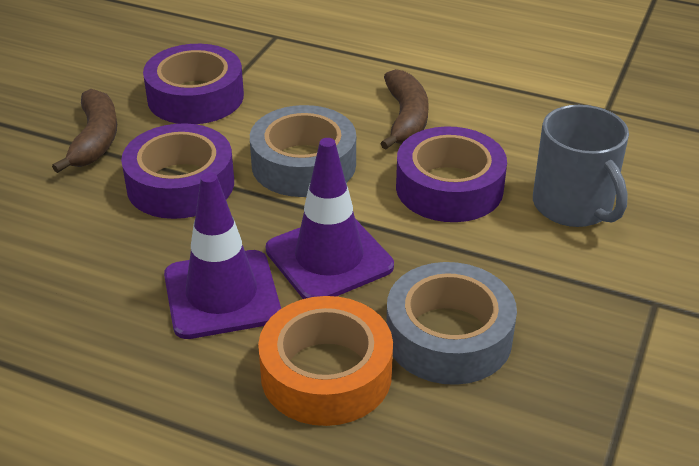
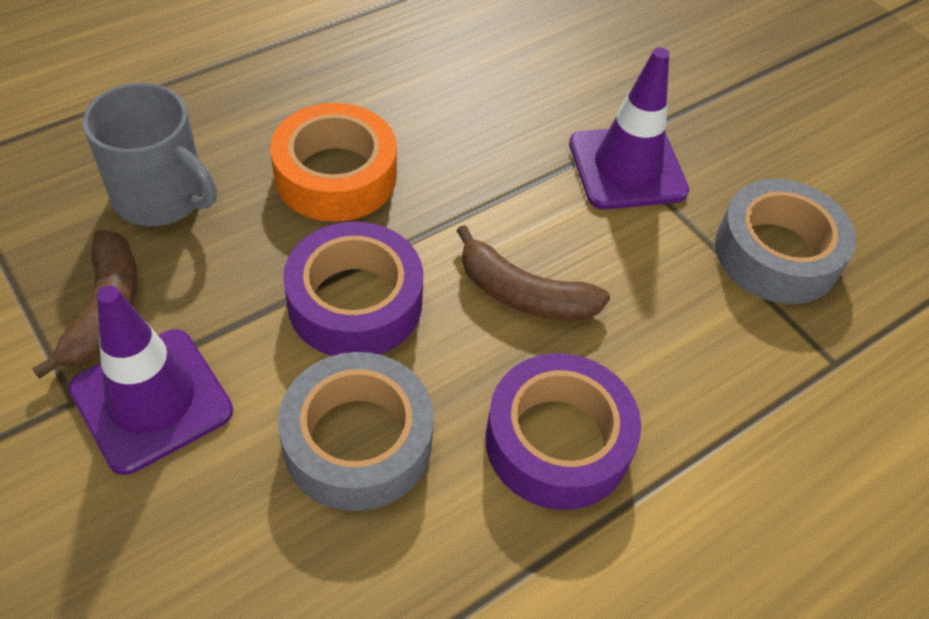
purple tape: [121,123,234,219] [143,44,244,124] [396,126,507,222] = 3 -> [283,222,423,356] [485,353,641,510] = 2

